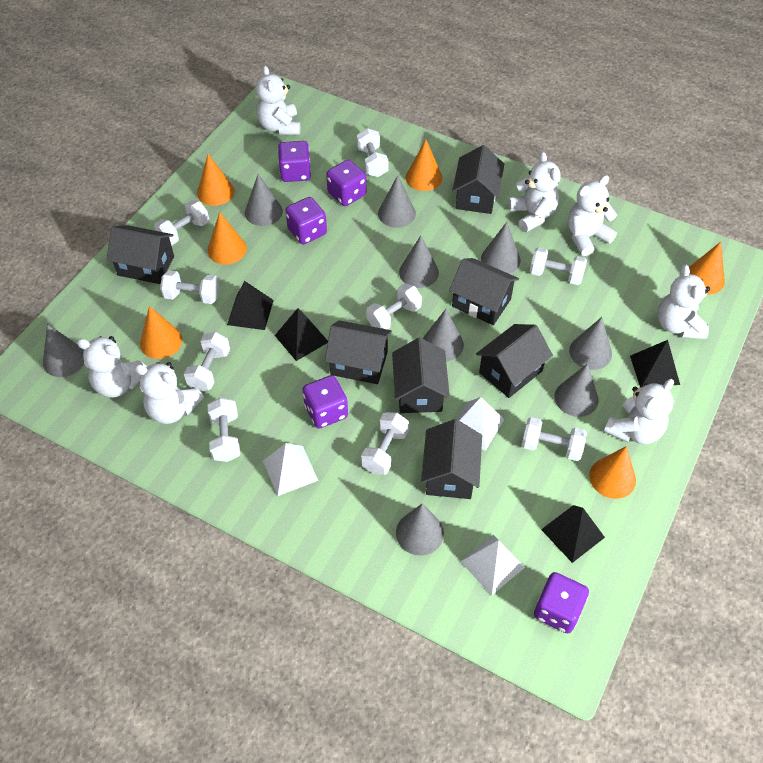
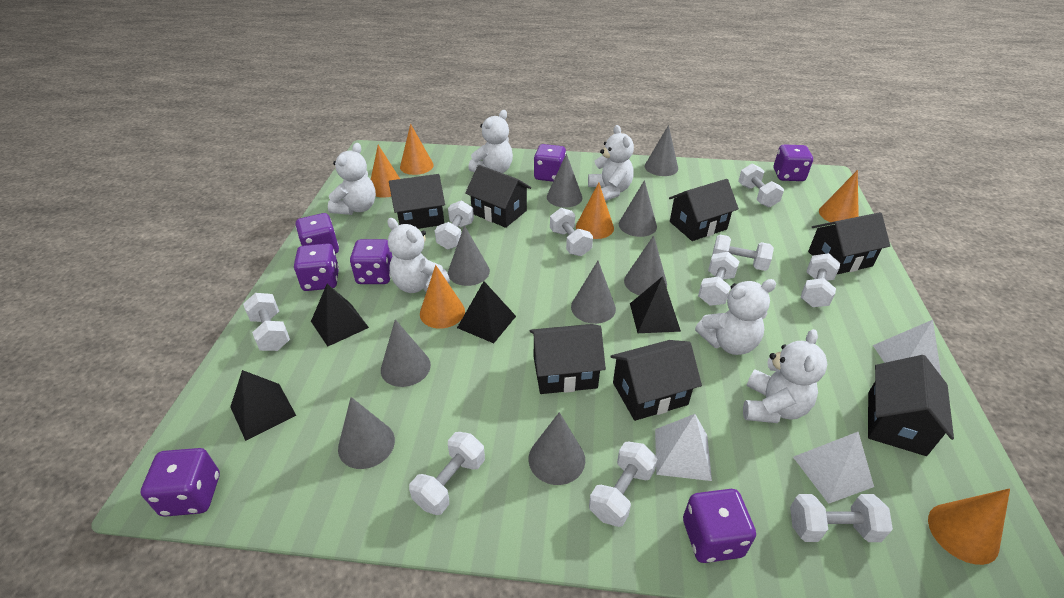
purple dice: [278,141,311,182] [285,197,327,244] [302,375,348,428] [326,160,367,206] [534,572,589,633] = 5 -> [141,448,220,517] [294,243,339,291] [296,213,339,254] [350,239,393,284] [534,144,566,182] [683,489,756,563] [774,145,813,181] = 7
white dumbbell: [154,200,209,245] [160,270,220,304] [184,332,230,391] [208,398,240,462] [357,128,388,177] [361,412,409,475] [366,283,422,330] [522,417,587,461] [530,247,587,285] = 9 -> [243,293,290,351] [409,432,485,515] [435,200,474,250] [550,208,593,256] [589,442,658,527] [698,252,740,306] [712,235,774,271] [738,163,784,207] [790,494,893,542] [801,253,840,307] = 10
white teddy bear: [77,336,147,398] [134,362,204,424] [256,66,300,135] [508,152,560,232] [568,175,617,256] [604,379,674,444] [658,265,710,339] = 7 -> [328,143,376,215] [388,218,450,293] [468,110,513,173] [588,125,634,201] [695,279,776,355] [743,329,828,423] = 6

